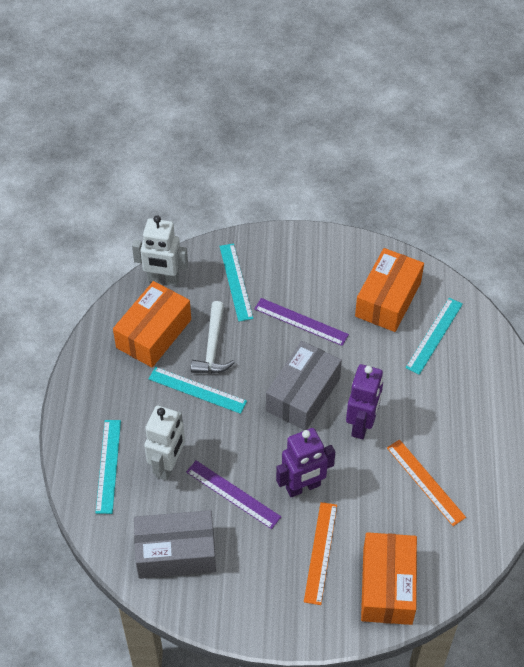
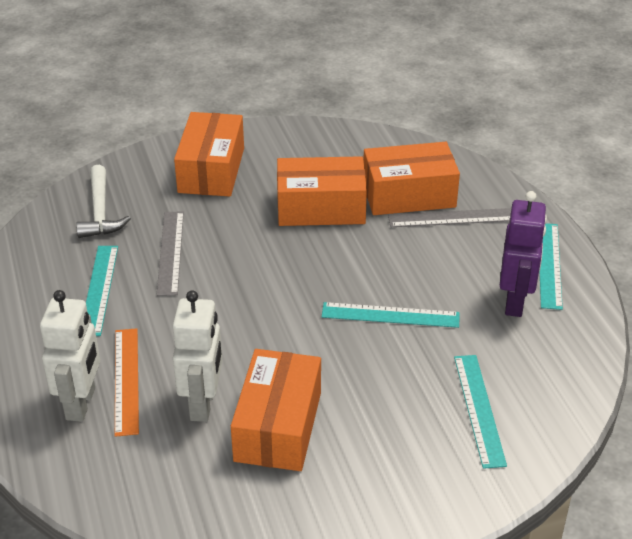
grey box: [134,510,216,579] [266,341,342,430] = 2 -> none = 0
grey ruler: none = 0 -> [157,211,184,296] [388,208,511,227] = 2
orange box: [113,281,191,368] [355,248,424,332] [361,532,417,625] = 3 -> [174,112,244,197] [231,349,321,471] [277,156,367,226] [364,142,460,215] = 4
orange ruler: [304,502,337,605] [387,440,466,526] = 2 -> [115,328,139,437] = 1
purple robot: [276,428,335,497] [346,364,383,439] = 2 -> [500,191,547,317] = 1
purple ruler: [186,460,281,529] [254,298,349,346] = 2 -> none = 0

